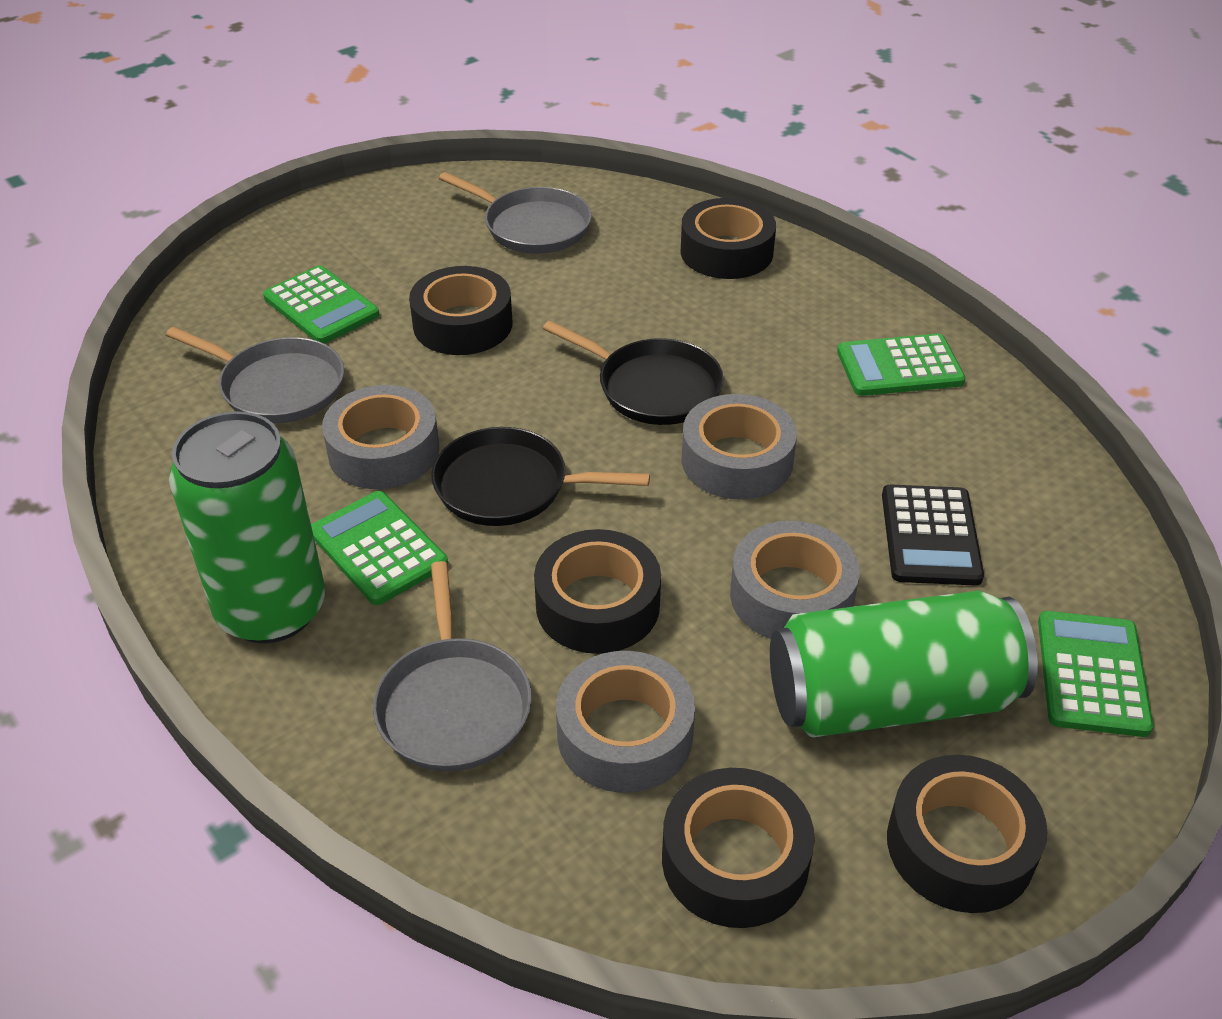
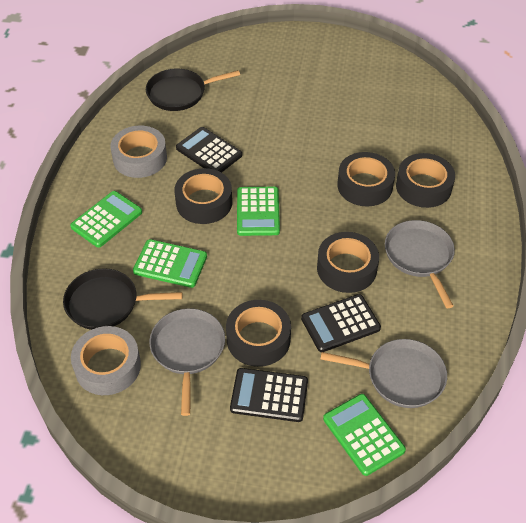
black calculator: [882,485,984,586] = 1 -> [176,127,242,173] [230,368,308,422] [301,294,381,352] = 3
green can: [169,411,325,643] [770,590,1038,737] = 2 -> none = 0
grey tape: [322,385,439,489] [556,651,695,793] [681,394,797,500] [730,521,860,639] = 4 -> [71,326,141,395] [110,125,167,178] = 2

